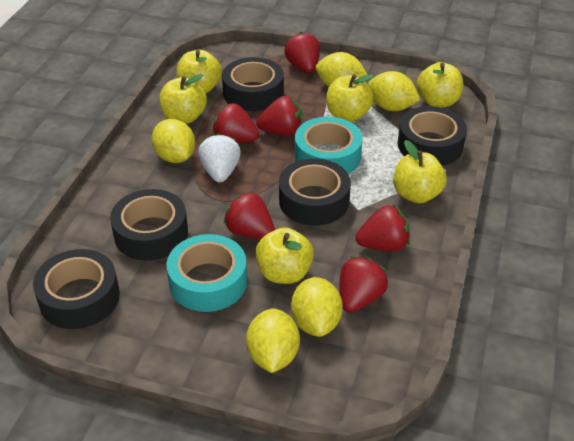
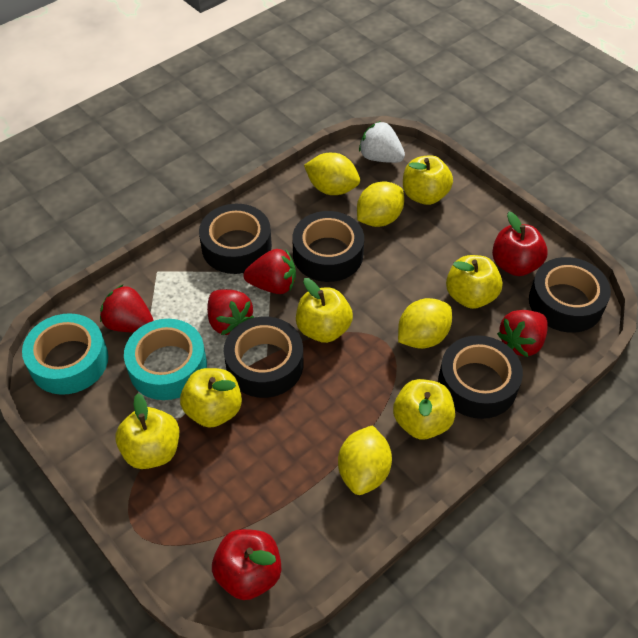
red apple: none = 0 -> [212,529,281,600] [492,212,548,276] = 2
red strawberry: [212,103,259,143] [224,191,275,239] [256,96,303,136] [285,32,320,73] [339,256,388,313] [355,205,410,251] = 6 -> [100,285,154,332] [207,289,254,335] [243,249,296,294] [497,310,548,357] = 4
yellow lemon: [152,119,195,163] [246,308,300,373] [291,277,343,337] [316,52,368,87] [368,71,420,111] = 5 -> [304,153,360,195] [338,425,392,495] [357,181,404,227] [398,298,452,349] = 4

